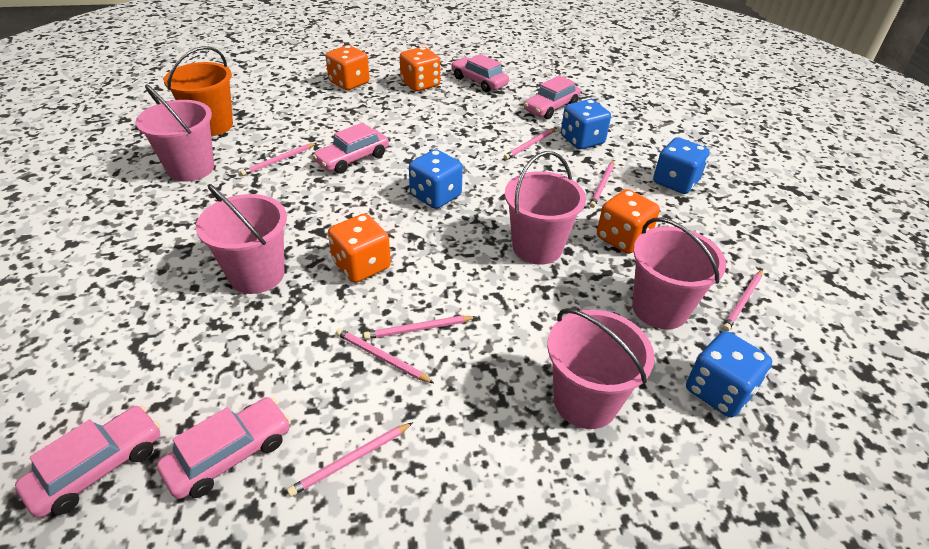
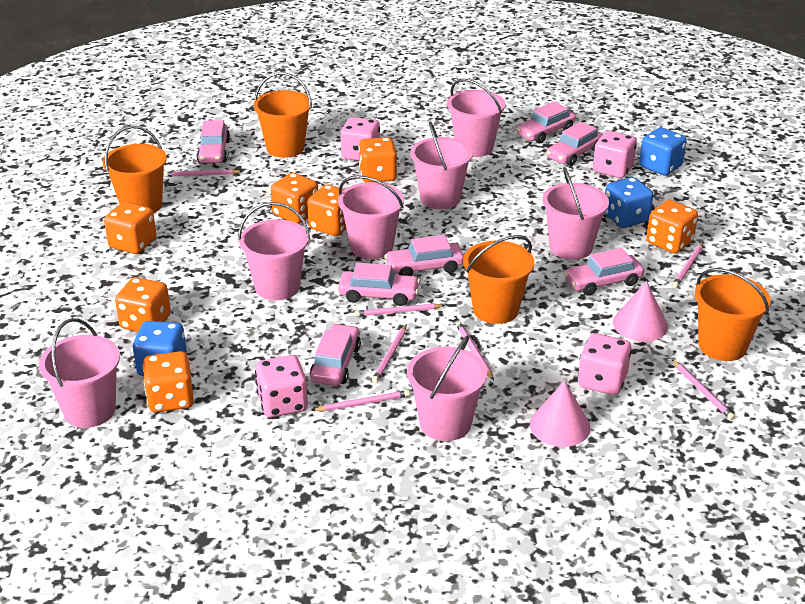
blue dice: [409,149,463,209] [561,99,611,149] [653,137,710,194] [686,331,772,417] = 4 -> [133,321,187,376] [604,177,653,228] [639,127,687,176] = 3
orange bucket: [164,46,233,136] = 1 -> [103,126,167,213] [253,72,312,158] [463,235,534,324] [695,268,771,361] = 4
orange dice: [326,45,370,90] [328,214,391,283] [399,47,440,92] [597,189,660,254] = 4 -> [104,202,156,254] [115,277,171,332] [143,351,194,413] [271,173,318,224] [307,184,346,236] [359,137,397,182] [646,200,698,253] = 7
pink bucket: [136,85,214,182] [196,184,287,294] [505,151,586,265] [548,308,655,429] [632,218,726,329] = 5 -> [39,318,120,428] [238,202,310,300] [338,175,404,259] [407,335,487,441] [410,121,473,209] [447,79,506,157] [542,167,609,260] = 7
pink car: [15,405,160,518] [157,397,290,499] [313,123,389,174] [451,54,509,92] [524,75,581,119] = 5 -> [197,120,230,164] [310,323,361,386] [338,263,420,306] [384,235,464,276] [516,101,576,143] [546,121,603,166] [564,248,644,296] = 7
pink cone: none = 0 -> [530,380,591,447] [613,281,668,342] = 2
pink dice: none = 0 -> [255,355,308,418] [340,117,380,161] [578,333,632,395] [593,131,637,178] = 4

